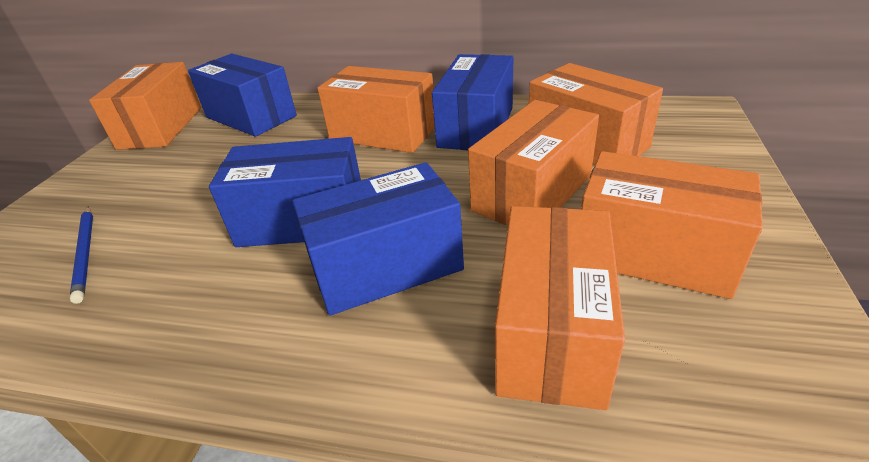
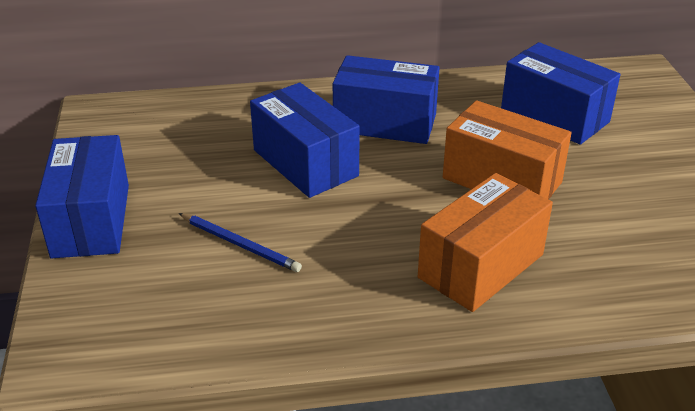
orange box: [89,62,201,150] [317,66,435,153] [468,100,599,226] [495,206,625,410] [529,63,663,165] [581,151,763,299] = 6 -> [418,173,553,312] [443,100,572,200] = 2

